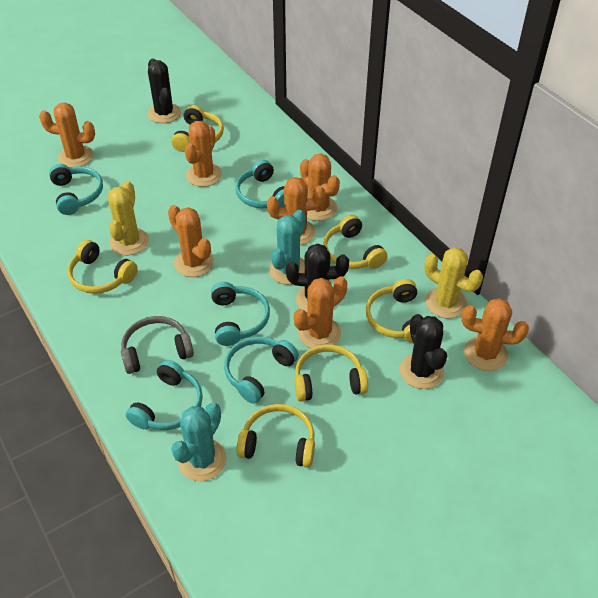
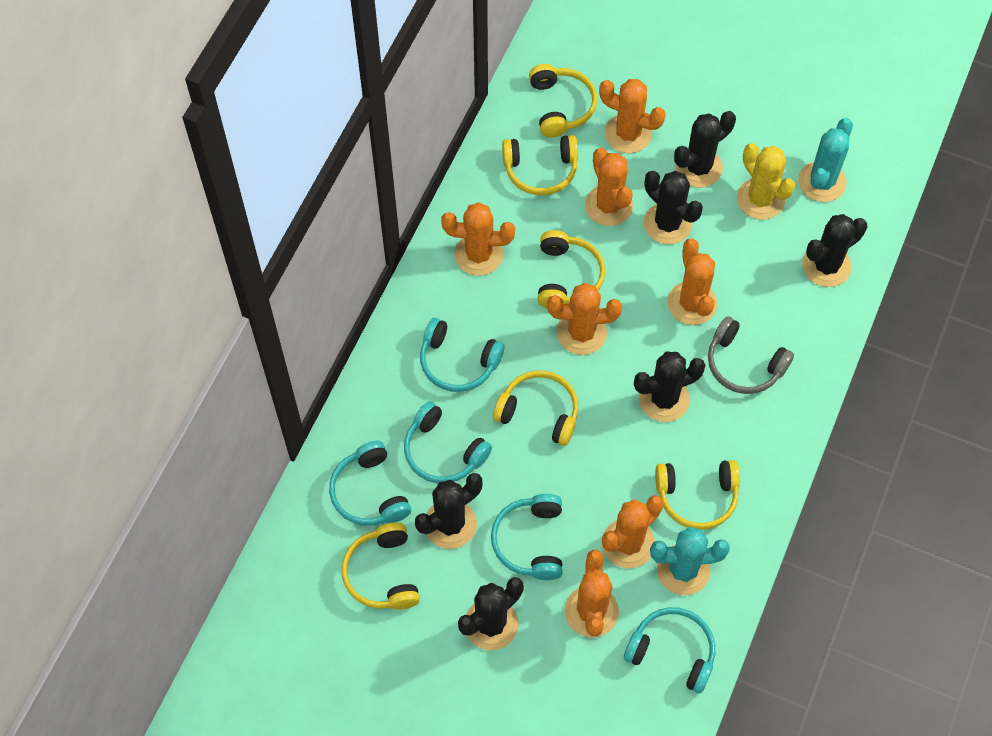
black cactus: [148,59,181,123] [286,244,349,313] [400,314,447,389] = 3 -> [415,473,482,549] [458,577,524,650] [634,352,705,422] [644,171,703,245] [674,111,736,188] [802,214,867,287] = 6
yellow cactus: [108,181,149,255] [424,247,483,319] = 2 -> [737,143,796,220] = 1

